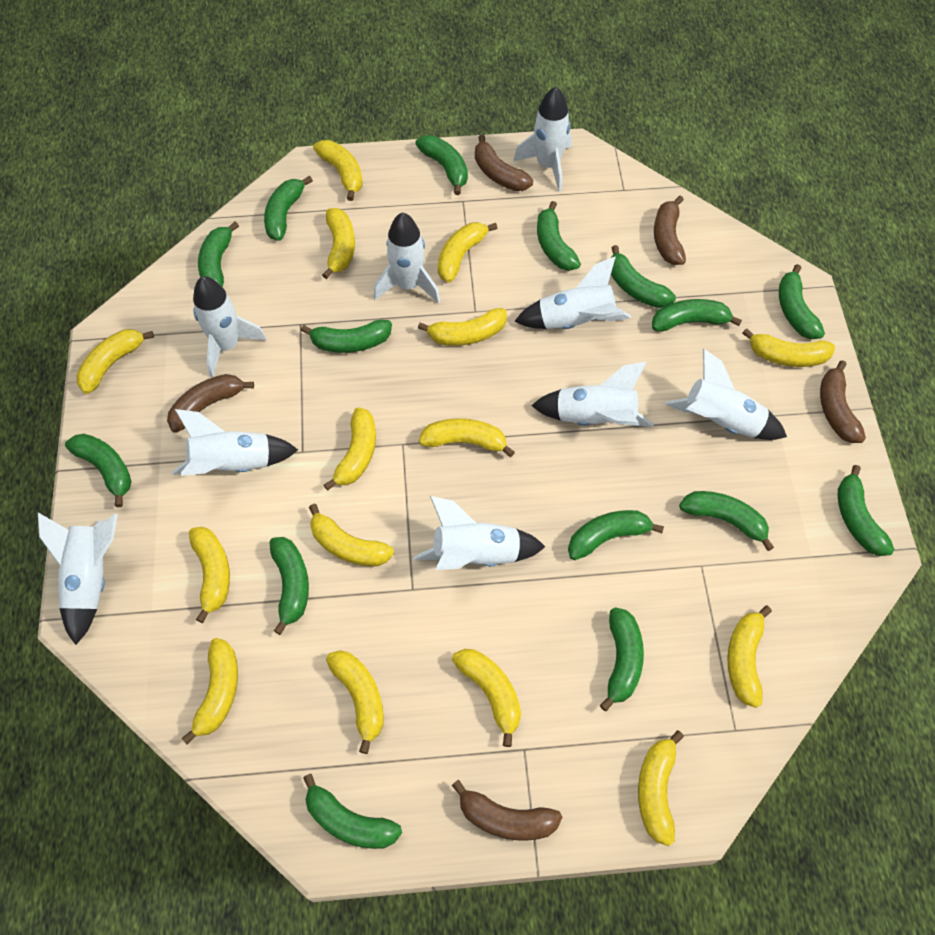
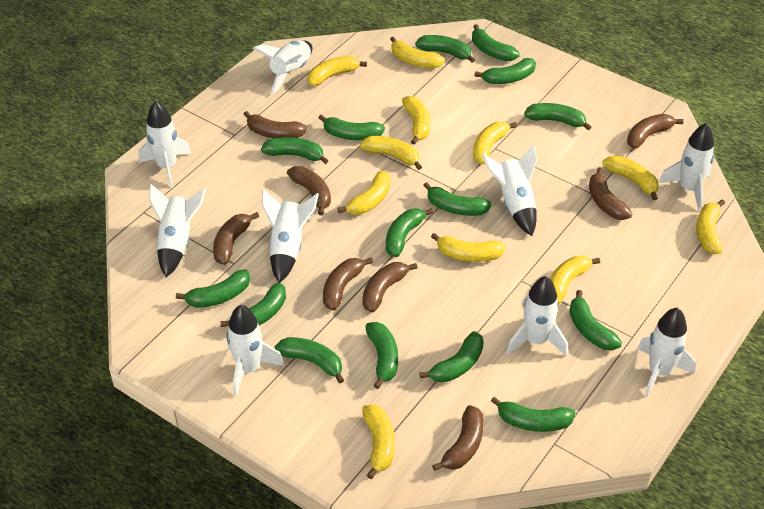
brown banana: [167,374,254,433] [452,780,562,841] [475,135,533,191] [654,196,686,265] [820,360,866,443] = 5 -> [213,212,259,265] [243,111,307,138] [287,166,331,215] [323,258,373,311] [362,262,417,313] [432,405,484,471] [589,168,632,220] [627,114,683,148] = 8
yellow banana: [76,329,154,394] [182,638,238,744] [189,527,230,623] [309,504,394,566] [313,140,363,201] [322,208,355,279] [324,407,376,491] [326,650,384,754] [418,308,507,346] [419,418,515,457] [438,222,498,283] [452,649,521,747] [638,730,684,846] [728,605,772,708] [742,328,835,367] = 15 -> [307,56,367,86] [337,171,391,215] [360,136,422,170] [362,405,395,479] [390,37,445,68] [402,96,431,144] [431,233,506,262] [473,122,517,164] [550,256,600,304] [602,155,659,200] [696,200,725,254] = 11

